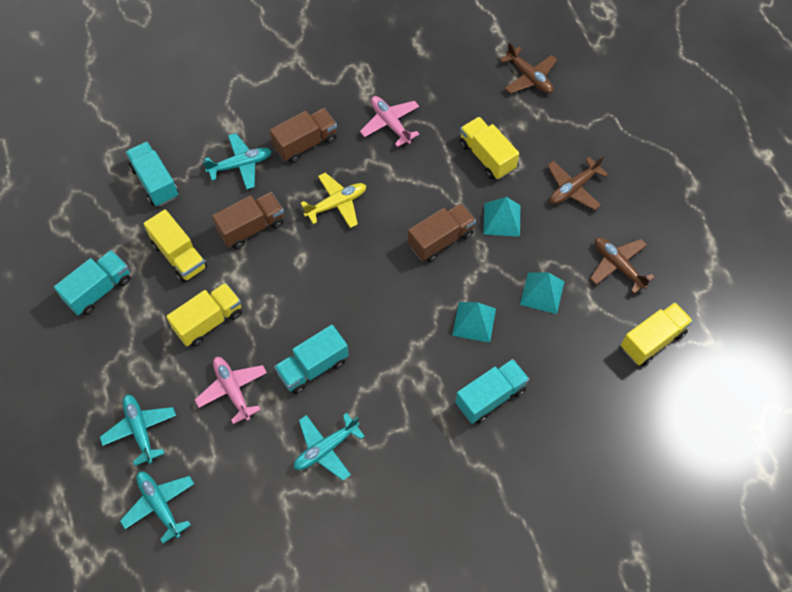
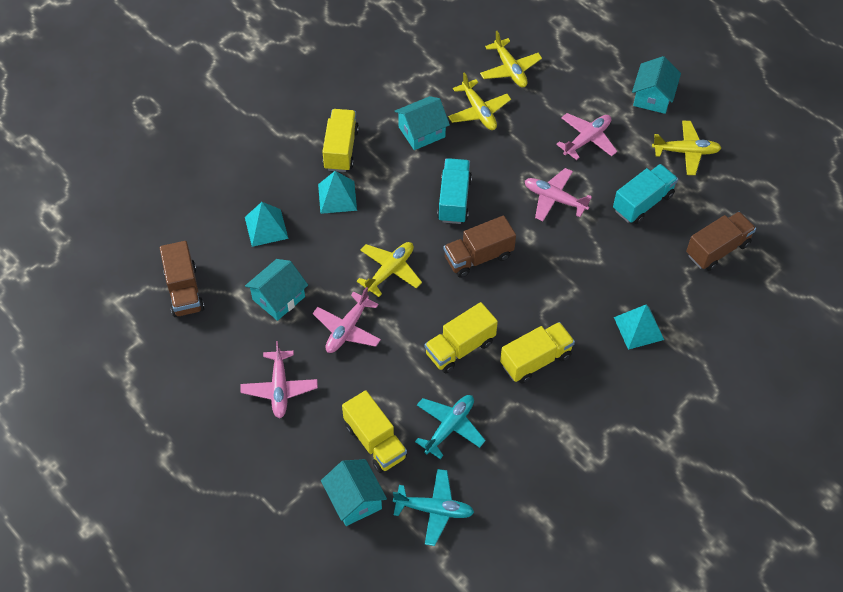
brown plane: [500,42,557,94] [547,156,608,210] [590,237,655,294] = 3 -> none = 0
pink plane: [195,357,267,424] [360,96,419,147] = 2 -> [241,341,318,418] [313,287,381,353] [525,168,592,221] [556,113,617,160] = 4
turquoise house: none = 0 -> [245,259,308,321] [321,459,387,526] [395,96,450,150] [632,56,681,114] = 4
turquoise plane: [100,395,176,466] [120,472,194,544] [203,133,272,190] [294,413,365,481] = 4 -> [393,469,474,546] [415,395,486,459] = 2
turquoise truck: [54,250,131,315] [125,142,178,206] [274,325,349,394] [455,359,529,424] = 4 -> [437,158,472,224] [613,164,678,224] = 2
yellow plane: [301,173,366,228] = 1 -> [356,242,422,297] [448,72,511,130] [480,31,542,87] [652,121,721,175] = 4

